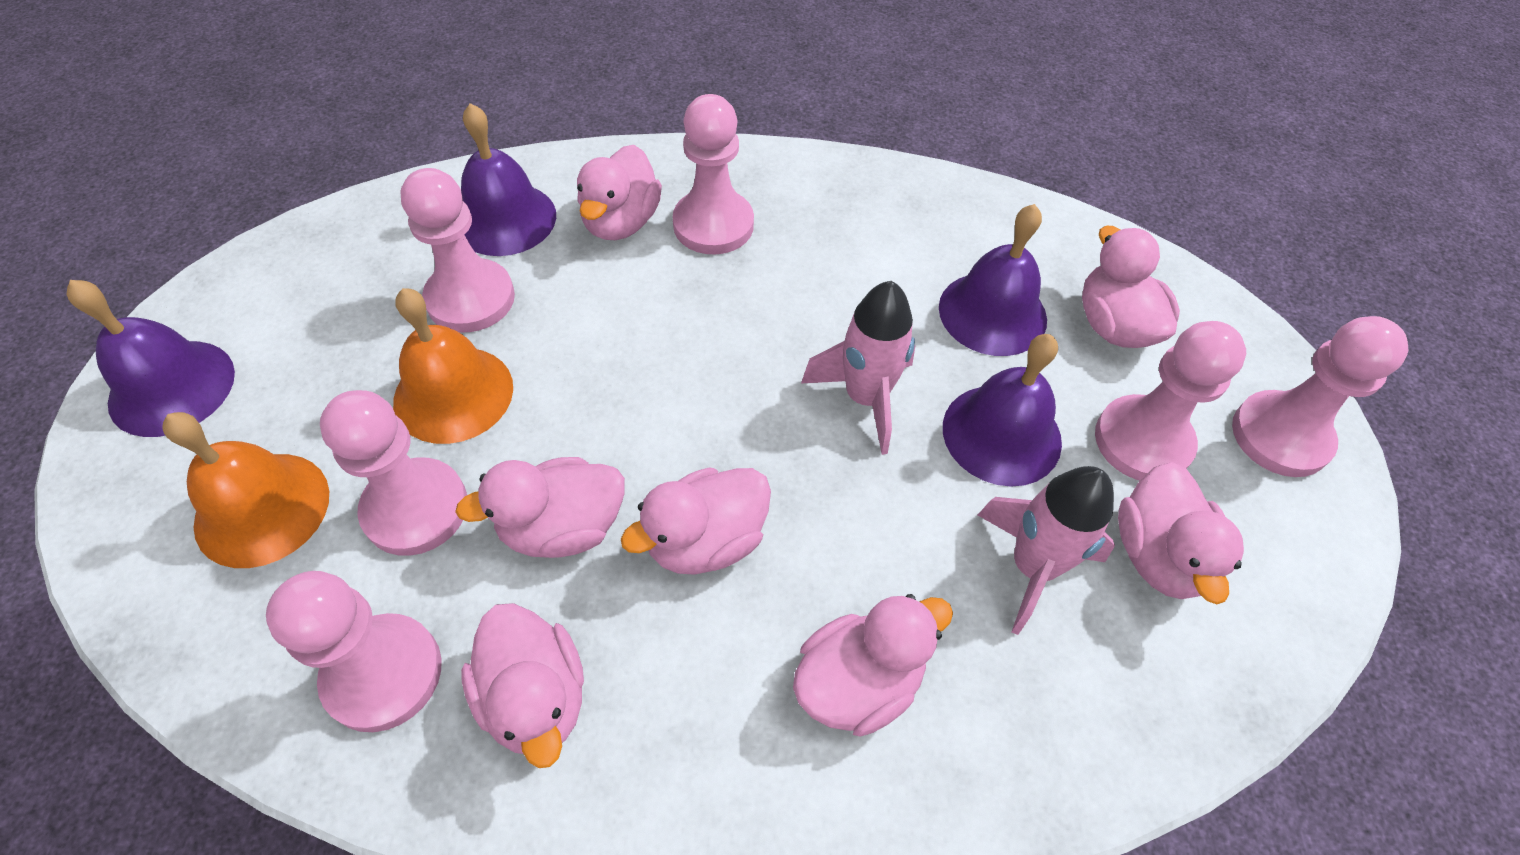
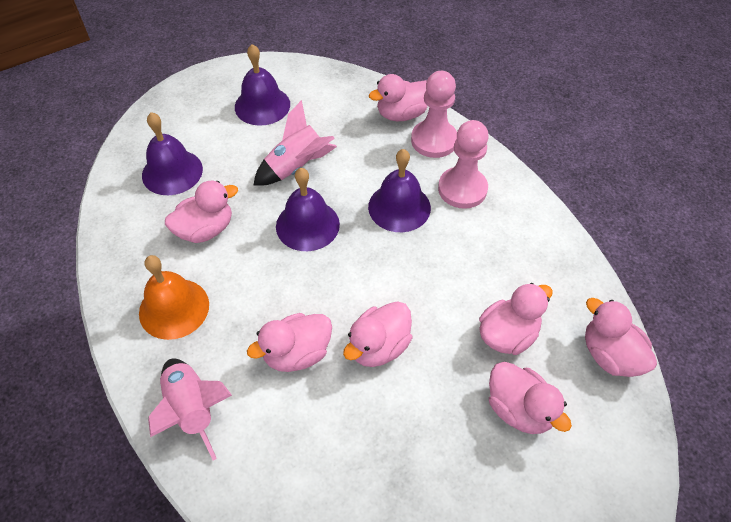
orange bell: [163,412,329,568] [393,288,513,444] = 2 -> [139,255,209,340] = 1
pink pawn: [266,571,442,732] [320,390,467,556] [400,168,515,332] [673,94,754,255] [1095,321,1246,480] [1232,316,1408,477] = 6 -> [411,71,457,158] [438,120,489,209] = 2

